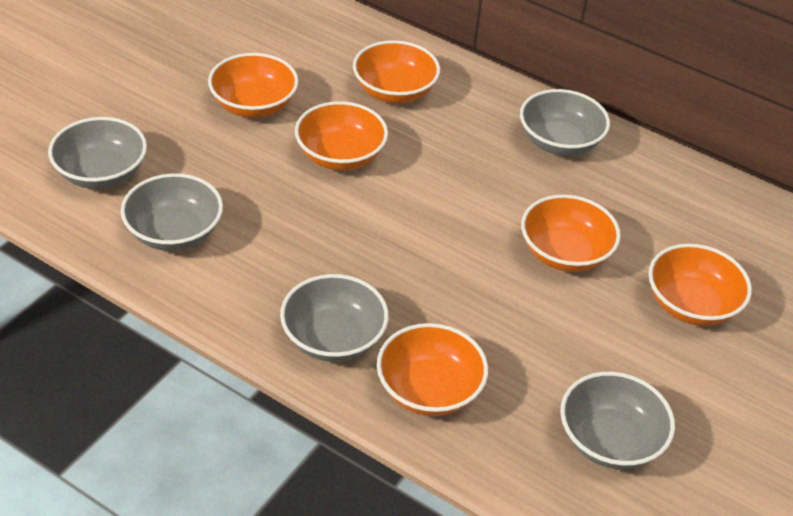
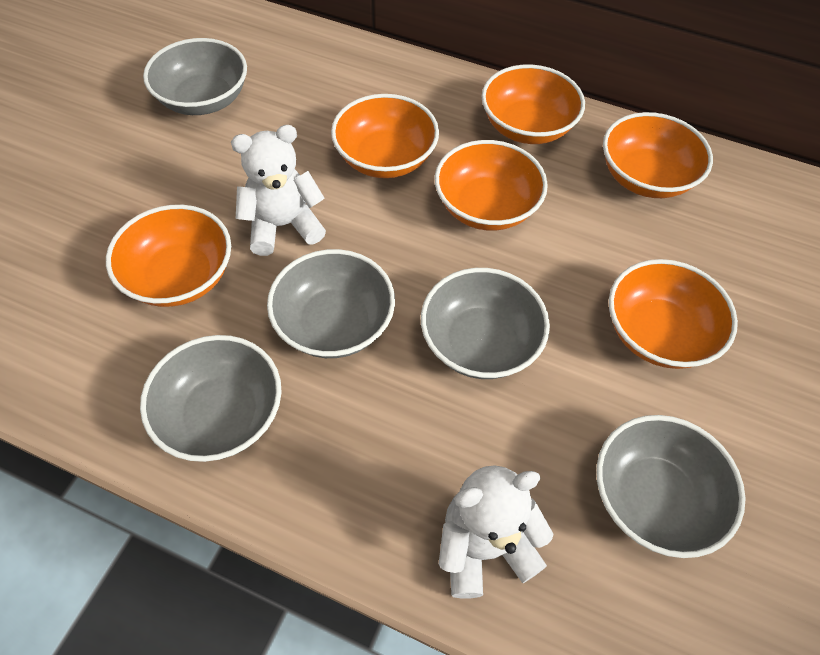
white teddy bear: none = 0 -> [231,125,326,256] [439,465,553,598] = 2

